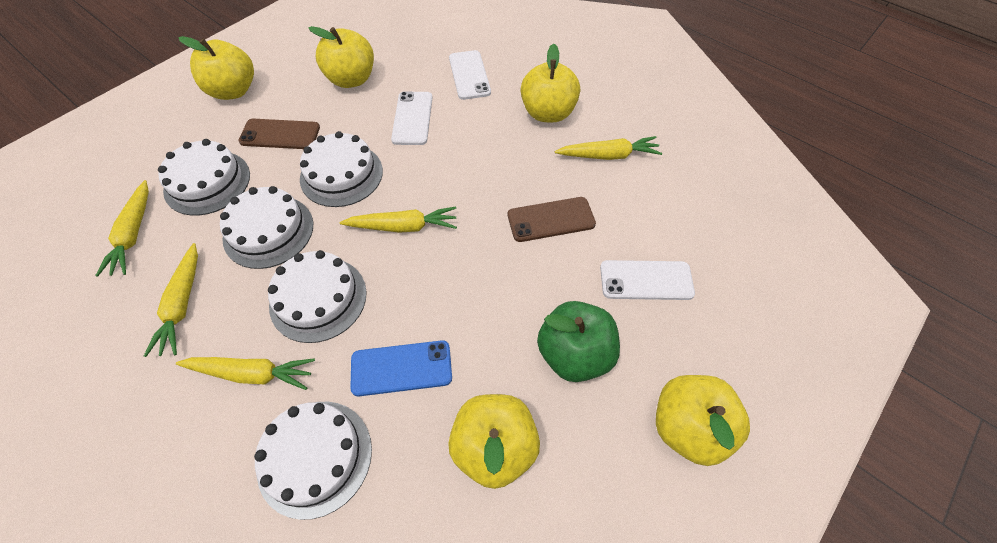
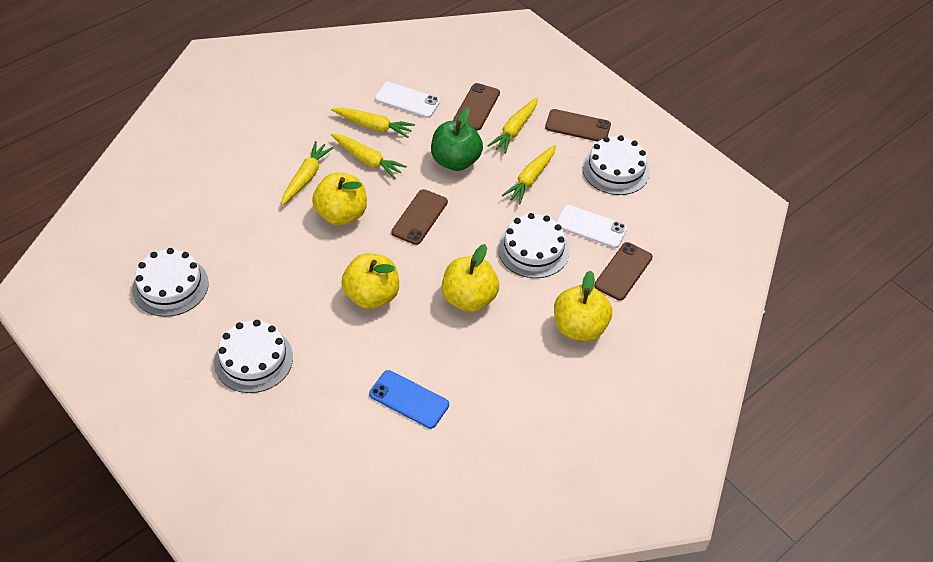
brown phone: [238,119,320,149] [508,197,596,242] = 2 -> [391,189,448,245] [453,83,500,130] [545,109,611,142] [594,242,653,301] = 4
white cake: [158,139,250,215] [220,186,313,269] [254,402,372,520] [268,250,367,343] [300,131,383,207] = 5 -> [132,248,209,317] [214,320,293,393] [498,213,570,278] [582,135,650,195] = 4
white phone: [391,91,432,145] [449,50,491,100] [600,260,695,300] = 3 -> [375,82,440,118] [556,205,627,248] = 2
yellow apple: [178,36,254,100] [308,26,374,88] [448,394,540,489] [521,44,580,123] [656,375,750,466] = 5 -> [312,173,367,225] [341,253,399,309] [442,244,499,312] [554,271,612,341] = 4

